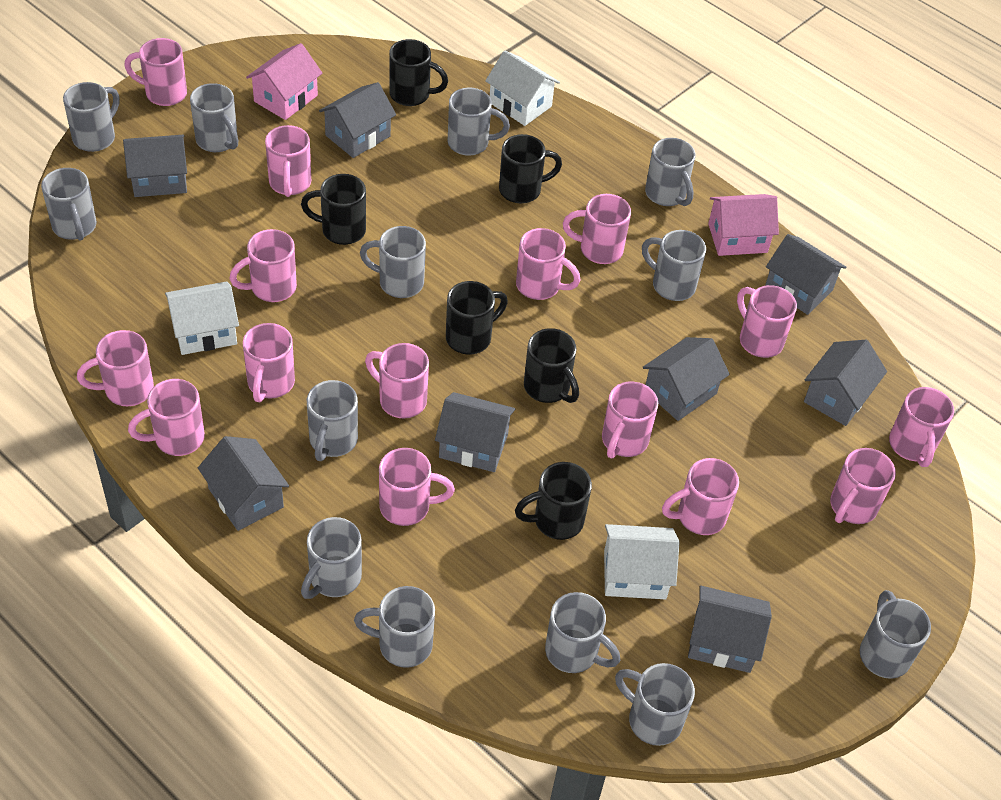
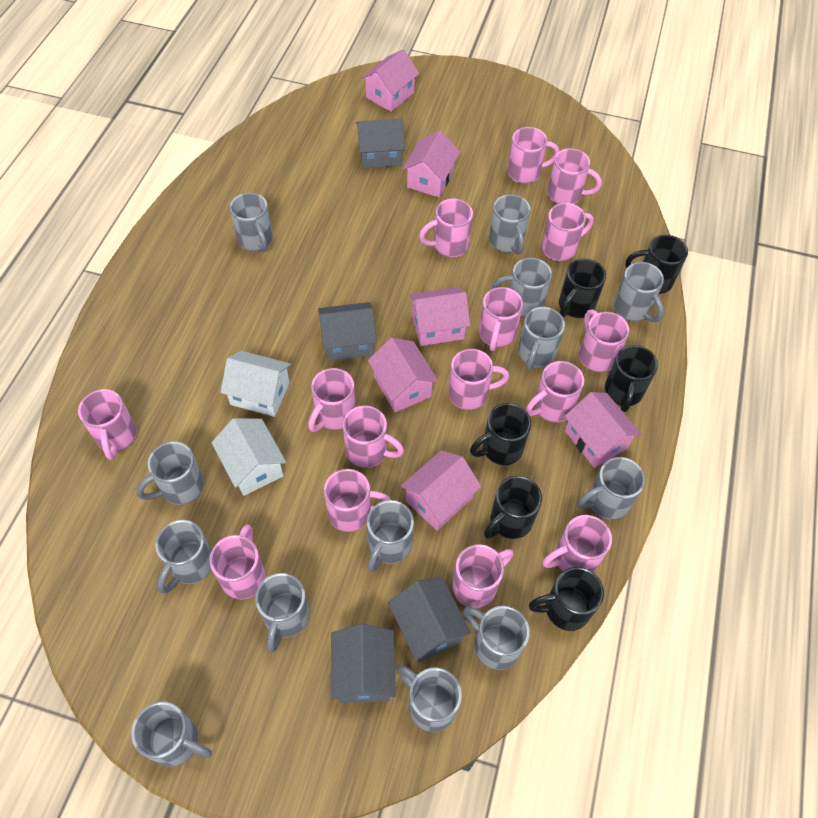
grey house: [123,135,187,197] [198,436,289,531] [319,82,396,158] [435,392,515,472] [643,337,730,421] [688,586,772,673] [765,234,846,315] [804,340,887,426] = 8 -> [318,302,377,361] [331,624,396,703] [356,119,405,168] [388,577,471,663] = 4
pink house: [246,43,322,120] [708,194,779,256] = 2 -> [361,49,419,112] [368,338,439,412] [401,450,481,531] [403,130,460,197] [409,287,470,346] [564,392,641,468] = 6
white house: [165,281,239,355] [485,51,560,126] [604,524,680,599] = 3 -> [211,418,286,496] [220,351,291,417] = 2

